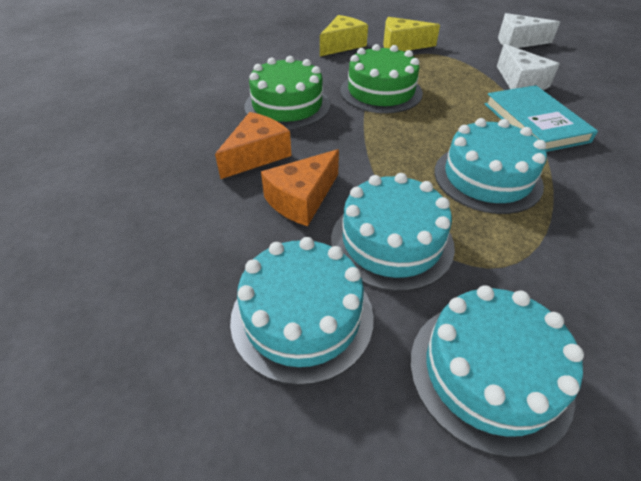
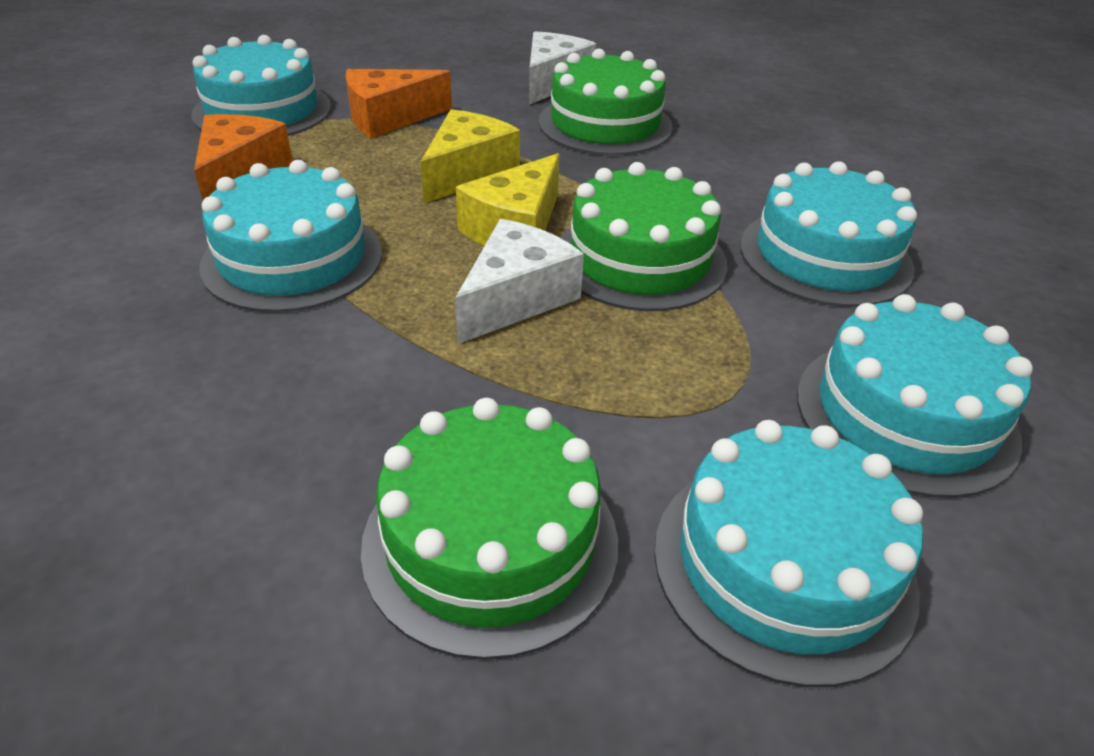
green cake: [245,56,330,129] [340,44,423,113] = 2 -> [361,398,618,660] [539,49,673,155] [560,162,727,311] = 3
turquoise book: [485,85,598,152] = 1 -> none = 0
turquoise cake: [230,237,374,385] [331,173,455,292] [410,285,584,458] [434,118,547,214] = 4 -> [191,35,331,136] [199,160,382,313] [654,420,923,687] [740,162,917,307] [797,294,1033,498] = 5

